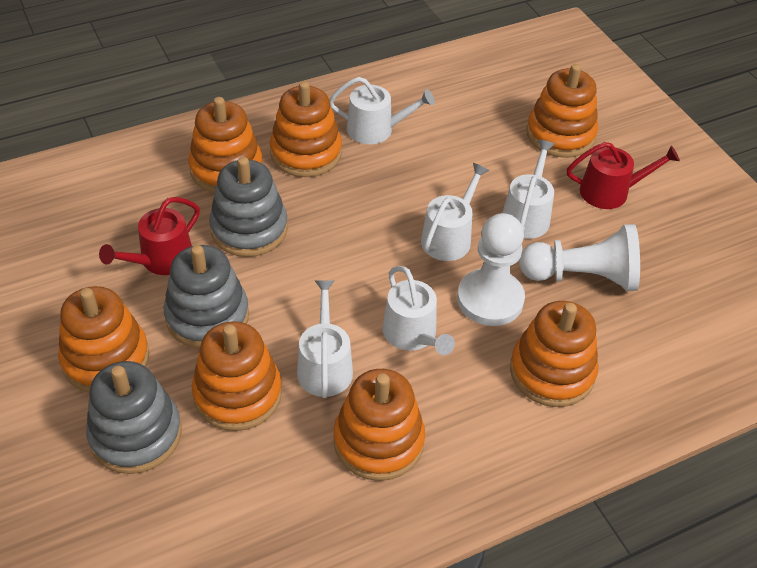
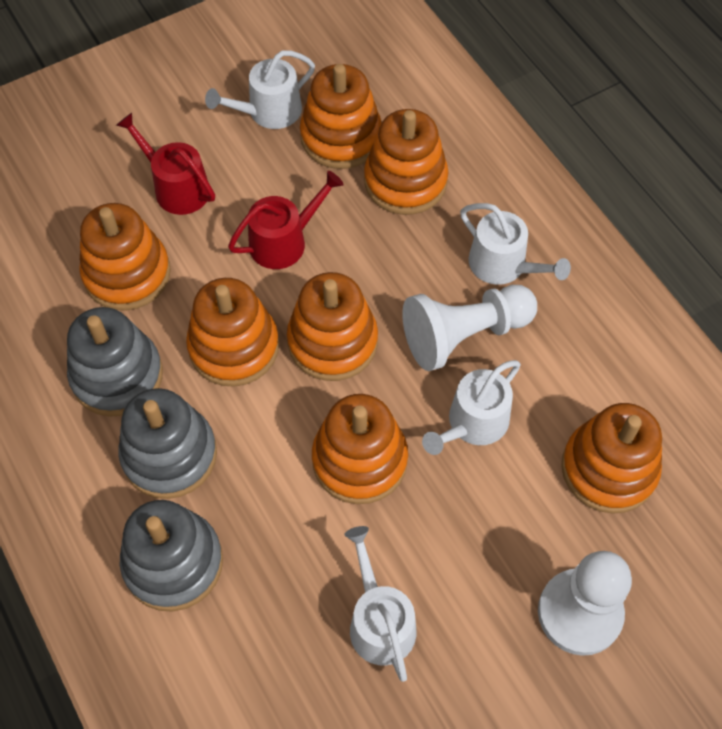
white watering can: [297,280,353,398] [329,77,435,144] [382,266,455,355] [421,163,490,261] [502,140,555,239] = 5 -> [205,50,315,129] [344,526,416,682] [422,360,521,455] [460,203,571,285] = 4

